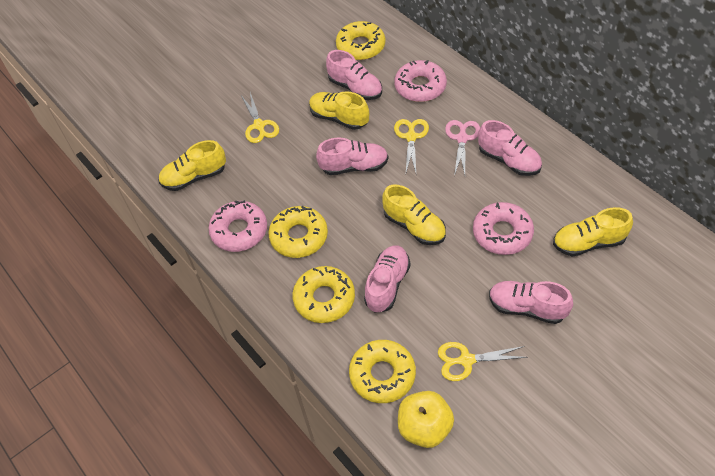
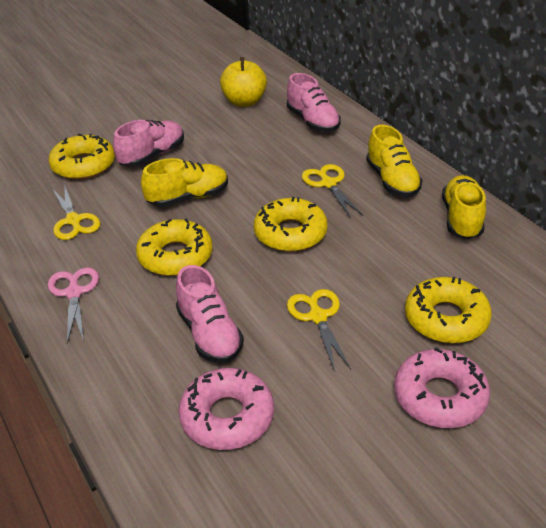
pink donut: [208,200,267,252] [395,60,447,102] [473,202,534,255] = 3 -> [179,368,274,450] [394,348,490,428] = 2
pink shoe: [316,137,388,175] [326,50,382,100] [364,245,411,313] [478,120,542,176] [489,281,573,324] = 5 -> [113,120,184,167] [176,265,244,363] [287,73,341,132] = 3
yellow shoe: [158,140,226,191] [309,91,369,130] [382,184,446,245] [553,207,633,256] = 4 -> [141,158,228,207] [366,125,422,197] [442,175,486,239] = 3

